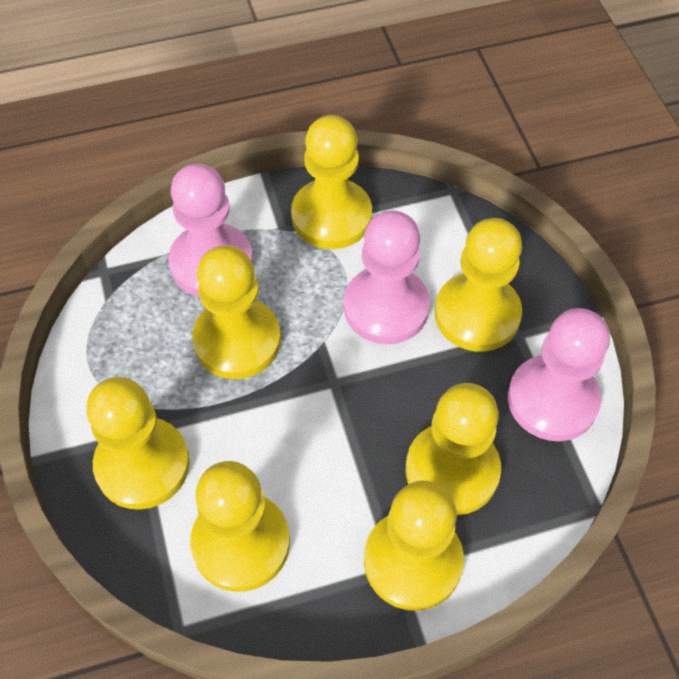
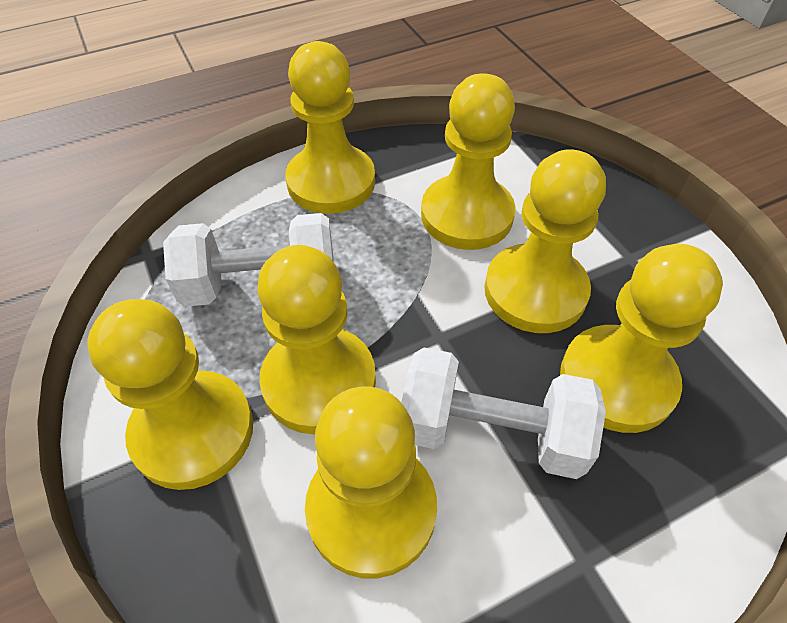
pink pawn: [168,163,253,297] [344,210,430,344] [508,308,610,441] = 3 -> none = 0
white dumbbell: none = 0 -> [163,213,334,307] [401,348,606,479] = 2

